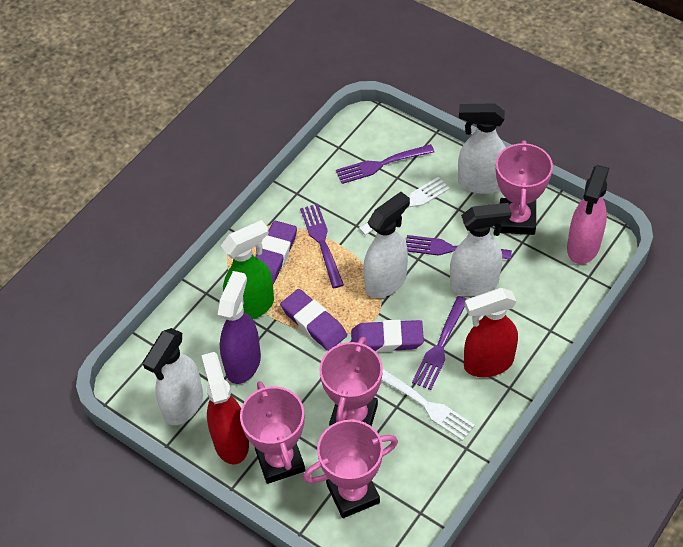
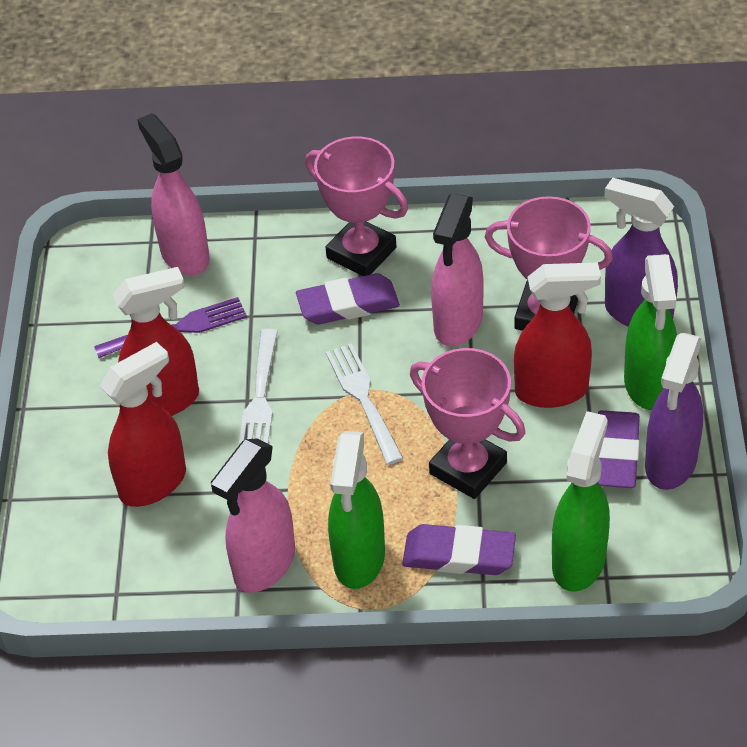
green spray bottle: [221,220,274,319] = 1 -> [328,431,385,589] [552,411,610,592] [624,254,677,410] = 3
pink spray bottle: [567,165,609,264] = 1 -> [137,113,210,276] [211,438,295,593] [431,193,484,346] = 3
pink trophy: [240,381,305,484] [303,420,398,518] [319,337,383,426] [496,140,553,235] = 4 -> [305,137,408,276] [410,348,525,499] [485,196,613,331] = 3
purple fork: [300,204,344,288] [336,144,435,184] [406,235,512,260] [412,296,467,390] = 4 -> [94,297,247,358] = 1
purple spray bottle: [218,271,261,384] = 1 -> [604,178,678,327] [645,333,703,490] = 2
red spray bottle: [201,352,249,465] [464,288,518,377] = 2 -> [100,342,186,507] [113,267,199,416] [514,262,601,408] = 3
white spray bottle: [143,328,203,425] [363,192,410,298] [450,203,512,296] [458,103,506,194] = 4 -> none = 0

